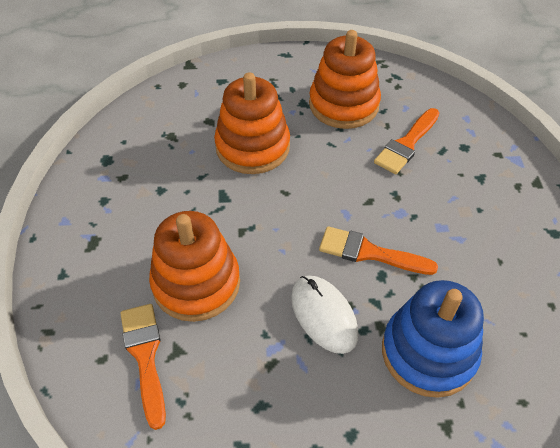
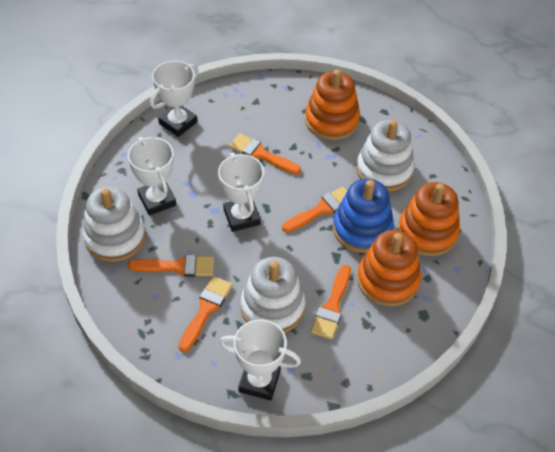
orange brush: [120,304,166,430] [319,226,438,275] [374,108,439,174] = 3 -> [128,255,214,277] [179,276,232,352] [229,133,301,175] [282,187,347,232] [311,265,351,340] = 5
white mouse: [291,276,358,354] = 1 -> none = 0
white stacking toy: none = 0 -> [83,187,145,262] [241,257,305,333] [356,120,415,191] = 3
white trophy: none = 0 -> [128,137,176,216] [150,61,199,137] [218,153,264,232] [220,319,301,401] = 4

